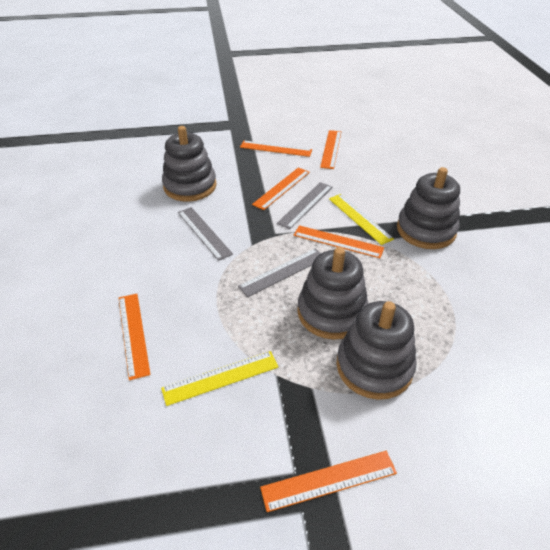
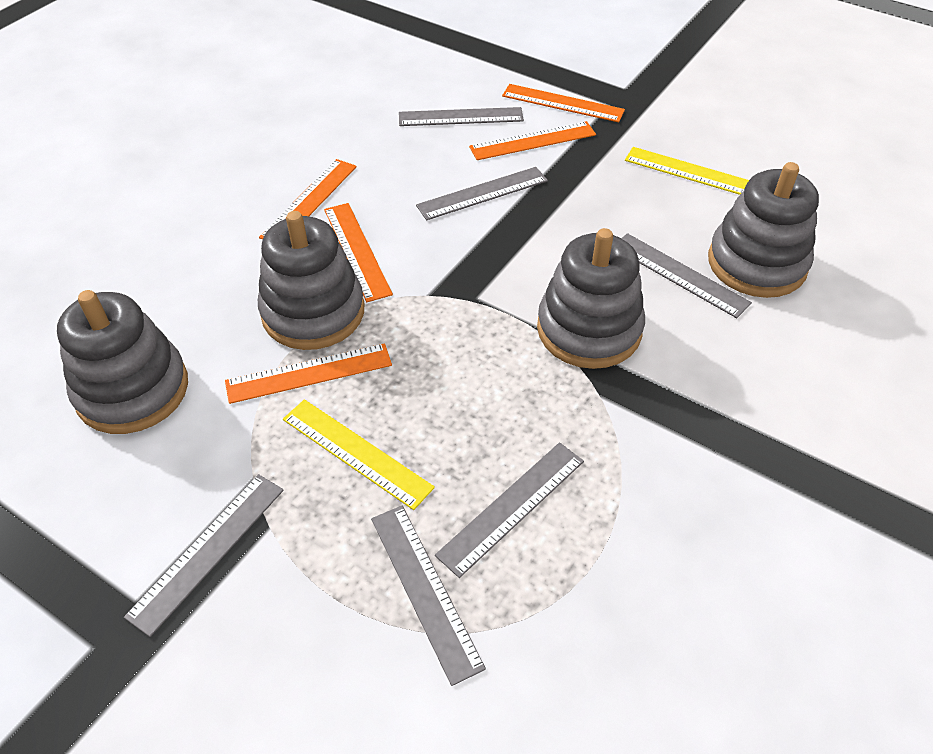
grey ruler: [178,207,233,261] [238,248,321,297] [277,182,332,229] = 3 -> [124,474,284,637] [371,506,486,686] [399,107,524,126] [416,167,548,220] [435,442,584,578] [621,233,752,318] = 6
orange ruler: [119,294,151,380] [240,141,312,157] [252,167,310,210] [260,451,397,512] [294,225,384,258] [320,130,341,169] = 6 -> [225,343,392,404] [259,159,357,240] [324,203,393,302] [469,121,596,160] [502,84,625,122] = 5

